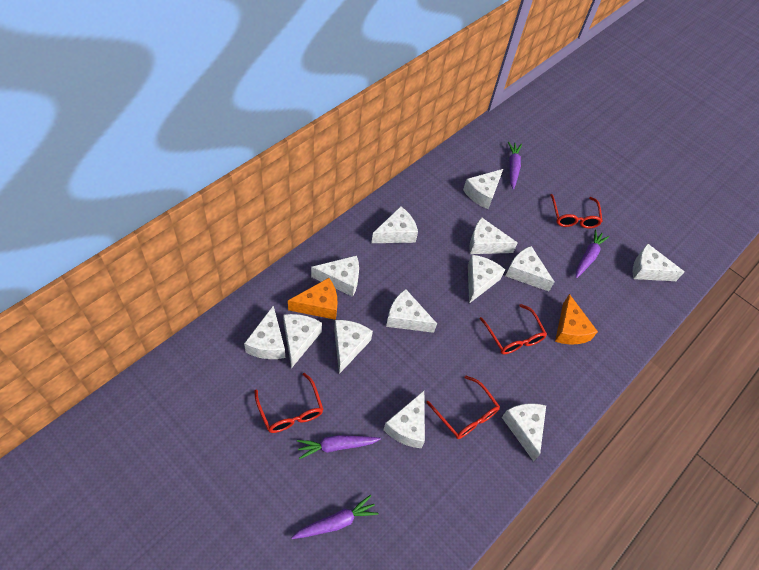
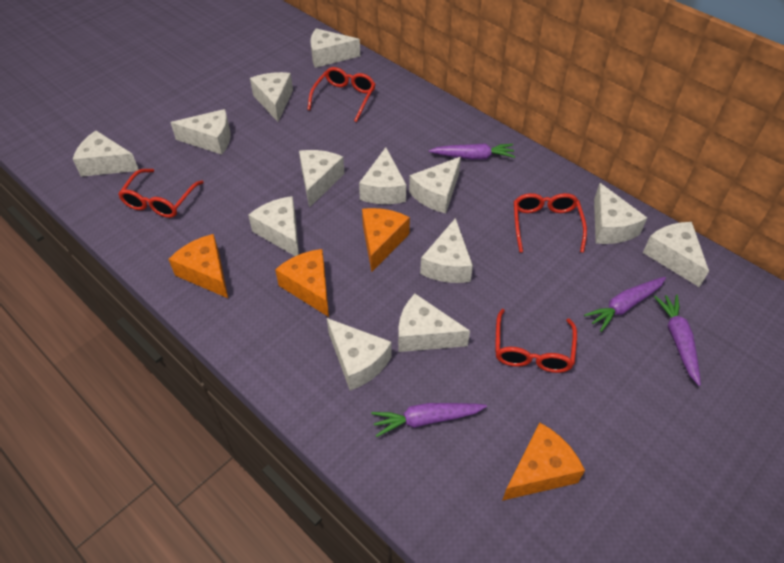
orange cheese: [288,278,337,320] [555,294,598,344] = 2 -> [168,234,228,298] [275,249,329,317] [362,208,410,272] [502,423,585,501] = 4

